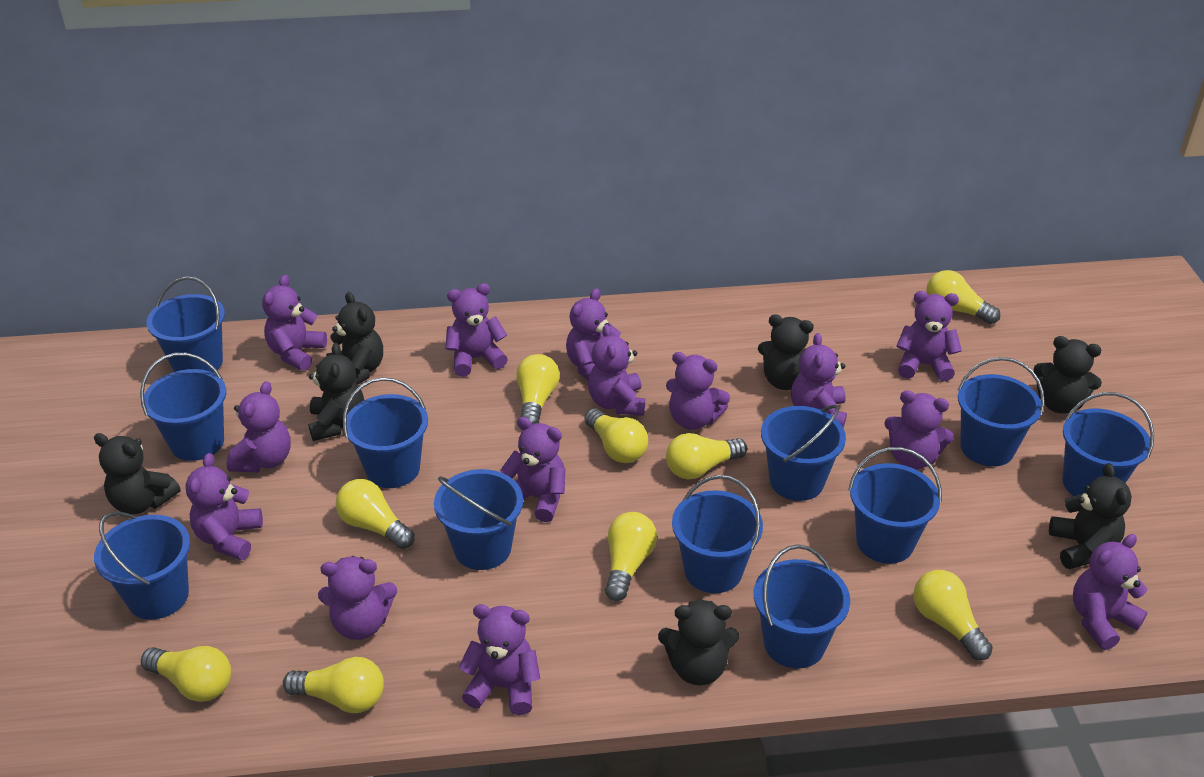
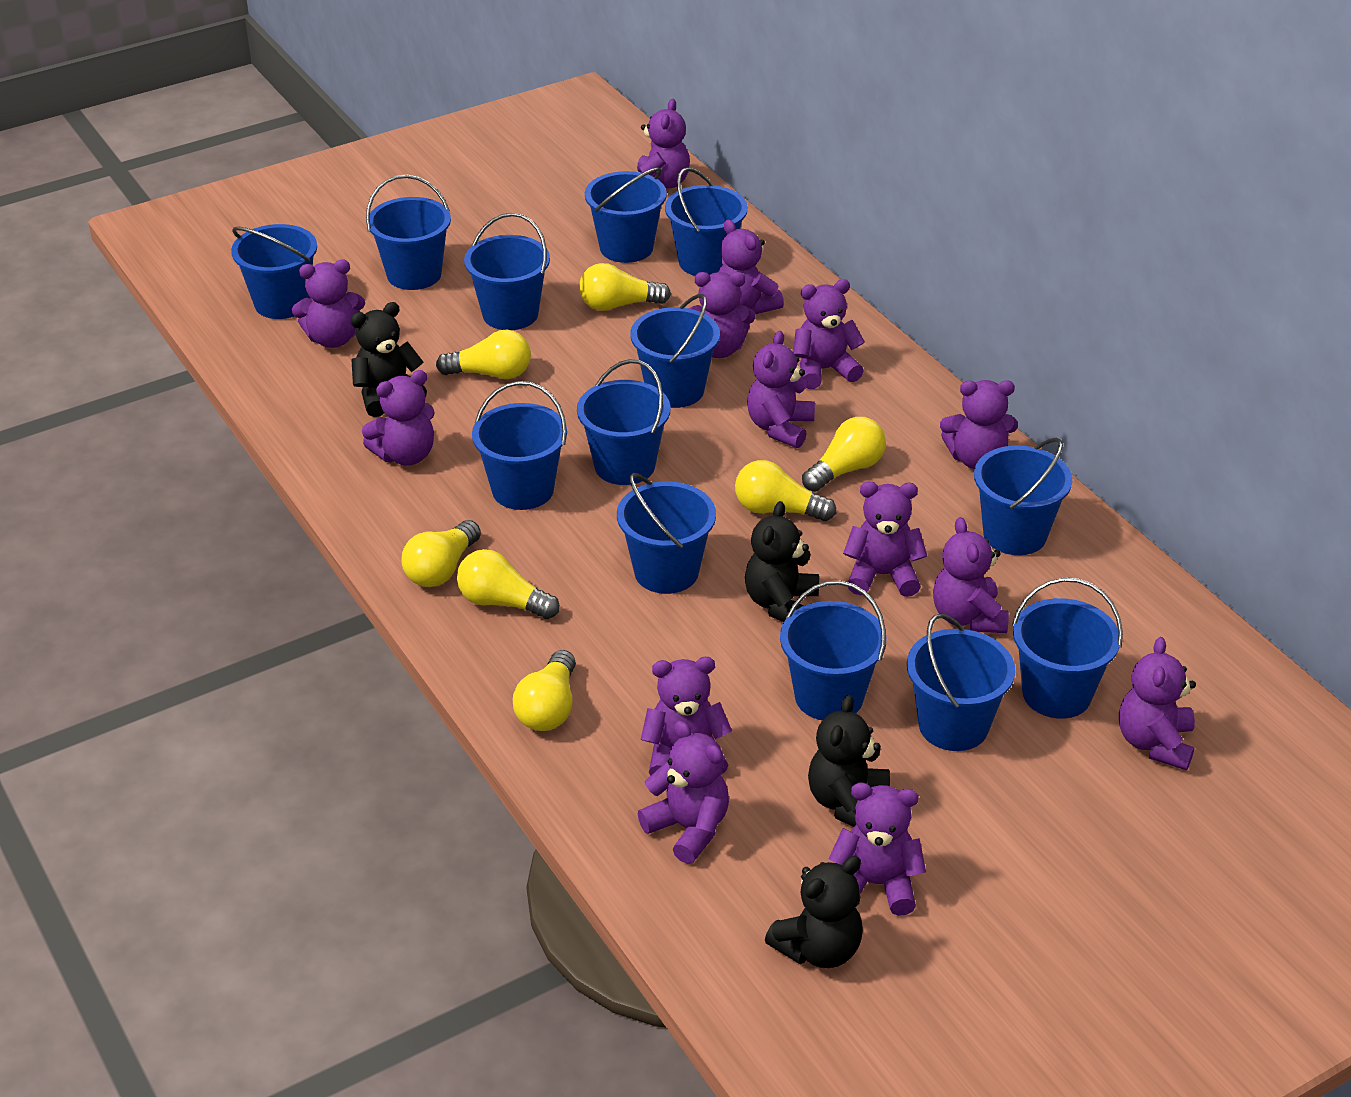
black teddy bear: [94,433,180,514] [308,343,364,441] [326,292,383,385] [658,599,739,685] [758,314,814,390] [1033,336,1102,414] [1049,463,1132,569] = 7 -> [350,302,427,417] [745,501,819,622] [765,856,863,968] [808,695,890,827] = 4
blue bucket: [94,512,190,620] [140,353,226,461] [146,276,225,373] [343,377,428,488] [434,469,523,570] [672,475,763,593] [754,545,850,669] [761,405,846,501] [848,447,942,564] [958,357,1045,467] [1063,392,1154,496] = 11 -> [231,224,317,319] [366,175,451,290] [464,213,550,330] [472,381,567,510] [577,359,670,485] [585,167,667,263] [617,473,716,594] [630,294,720,408] [665,167,748,276] [780,581,886,720] [907,613,1015,751] [974,437,1072,555] [1012,577,1123,719] = 13
yellow light bulb: [141,646,231,702] [283,657,384,713] [336,479,415,549] [516,354,560,424] [584,408,648,463] [605,512,657,601] [666,433,747,480] [914,570,993,660] [926,270,1000,324] = 9 -> [402,520,481,587] [436,330,531,379] [457,549,560,619] [513,650,576,731] [579,263,671,311] [735,460,836,521] [802,417,886,492] = 7

